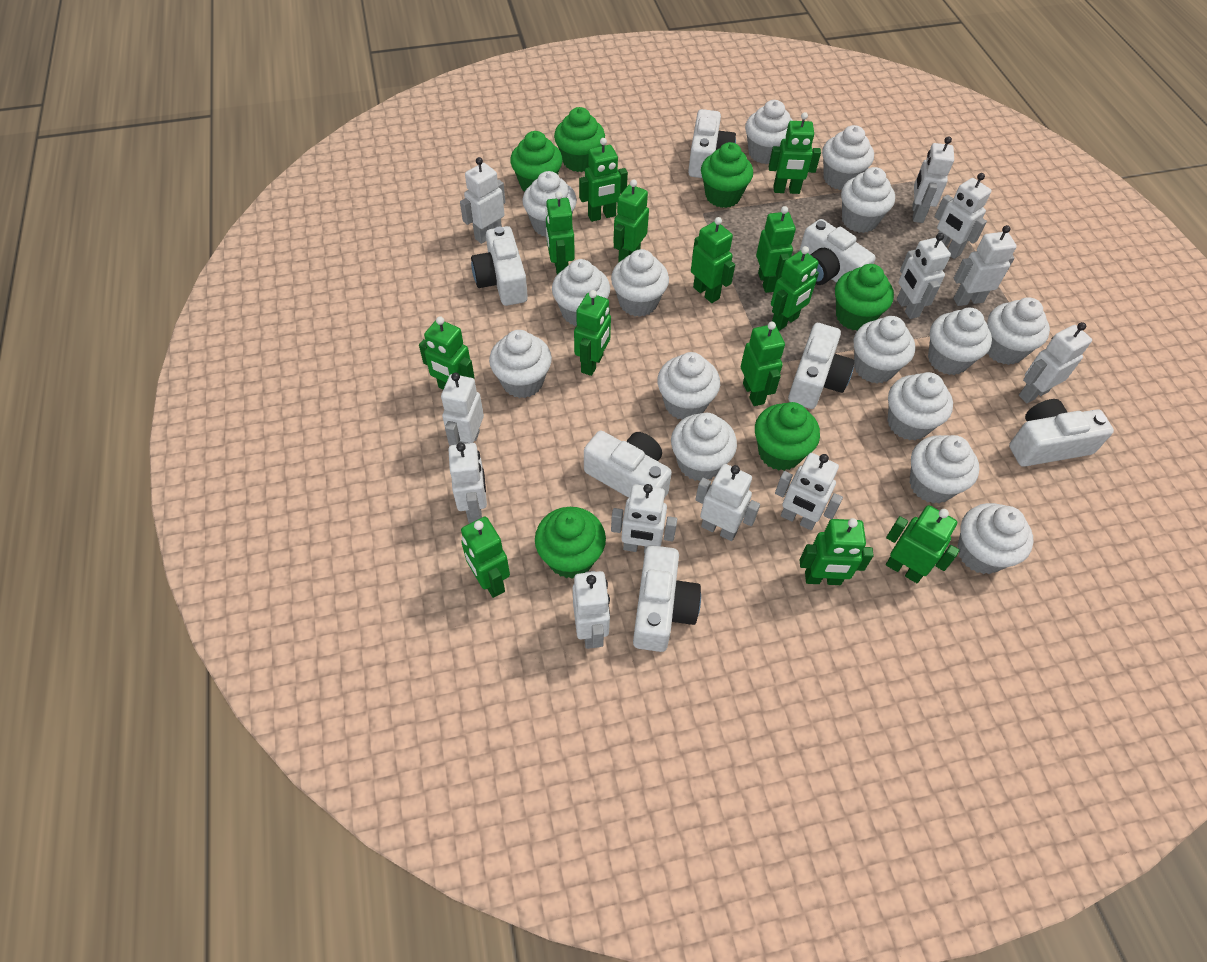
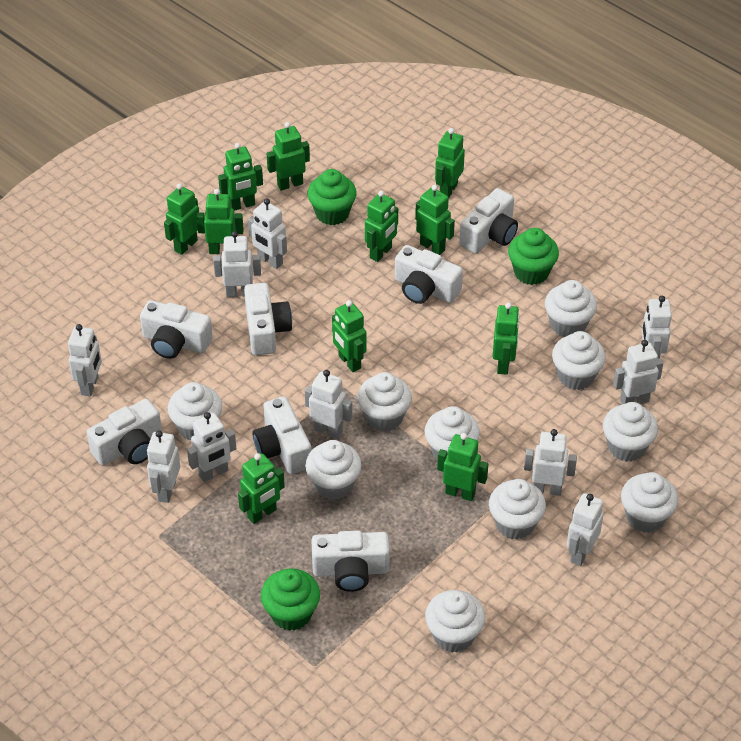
green cupcake: [510,131,563,191] [535,507,606,578] [554,107,605,172] [701,142,753,208] [755,402,820,471] [835,264,894,331] = 6 -> [261,569,320,631] [307,169,357,225] [508,228,559,285] = 3
green robot: [419,316,475,389] [461,517,510,598] [545,192,575,274] [574,290,611,376] [579,138,628,222] [613,179,649,263] [691,217,735,303] [741,322,785,406] [756,206,796,293] [769,112,821,194] [771,246,819,331] [800,518,874,585] [886,505,960,583] = 13 -> [164,183,199,255] [197,189,244,254] [218,143,263,211] [238,453,285,524] [267,122,310,191] [332,300,366,372] [365,191,398,262] [415,185,455,255] [435,128,465,198] [437,433,488,501] [492,302,520,375] = 11
white cupcake: [489,330,552,398] [522,171,577,237] [552,259,610,326] [611,249,669,317] [657,352,720,420] [671,413,737,481] [745,100,793,164] [822,125,874,190] [841,167,895,233] [854,316,915,384] [887,372,953,440] [909,435,979,504] [928,308,992,375] [958,503,1034,574] [987,297,1050,365] = 15 -> [167,382,222,440] [305,440,362,500] [357,372,412,431] [424,406,480,461] [425,590,485,652] [489,479,546,540] [545,280,597,337] [552,331,606,390] [603,402,658,462] [621,472,678,533] = 10
white robot: [441,373,484,446] [448,443,487,524] [460,157,506,244] [573,571,610,649] [611,484,677,553] [695,464,760,541] [775,453,843,530] [897,233,951,319] [912,136,954,223] [935,173,992,259] [953,225,1017,306] [1019,322,1092,403] = 12 -> [68,324,102,396] [147,430,180,503] [187,412,236,482] [213,231,261,297] [248,199,287,269] [305,370,352,439] [524,429,577,496] [567,493,604,566] [613,340,663,404] [642,296,672,358] = 10

